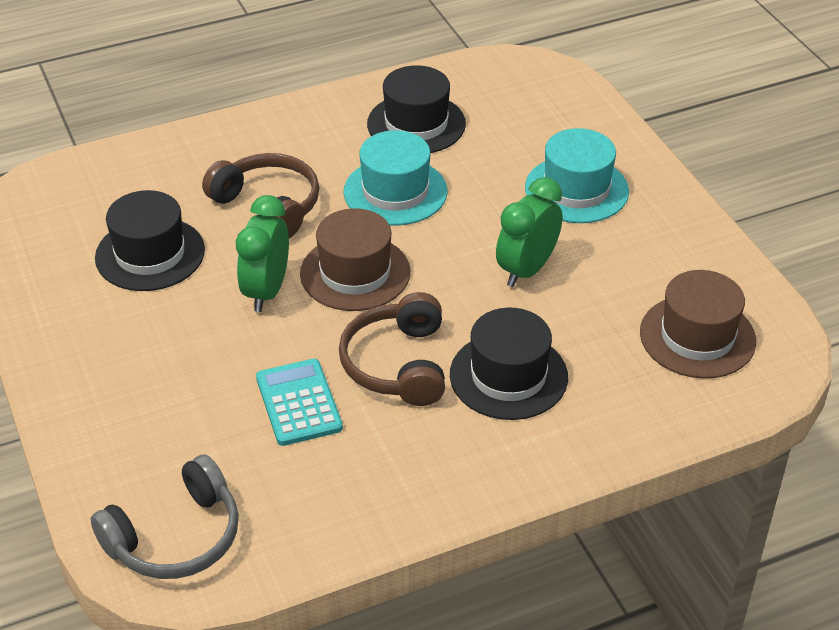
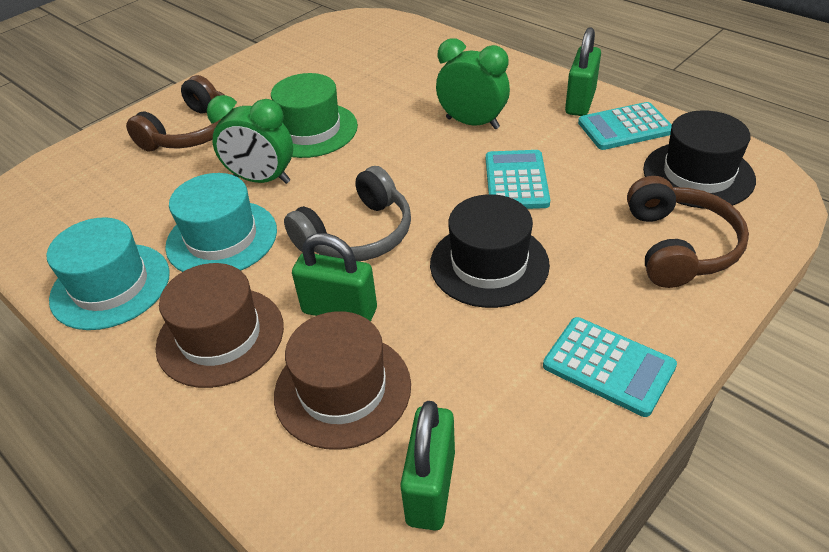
black hat: [95,190,205,291] [367,65,466,153] [450,308,568,420] = 3 -> [430,194,550,308] [643,110,756,209] = 2
green hat: none = 0 -> [271,73,358,158] = 1
green padlock: none = 0 -> [292,233,377,322] [400,401,455,531] [565,27,601,116] = 3
turquoise calculator: [256,359,343,446] = 1 -> [486,150,550,209] [543,317,677,417] [578,102,672,150] = 3

